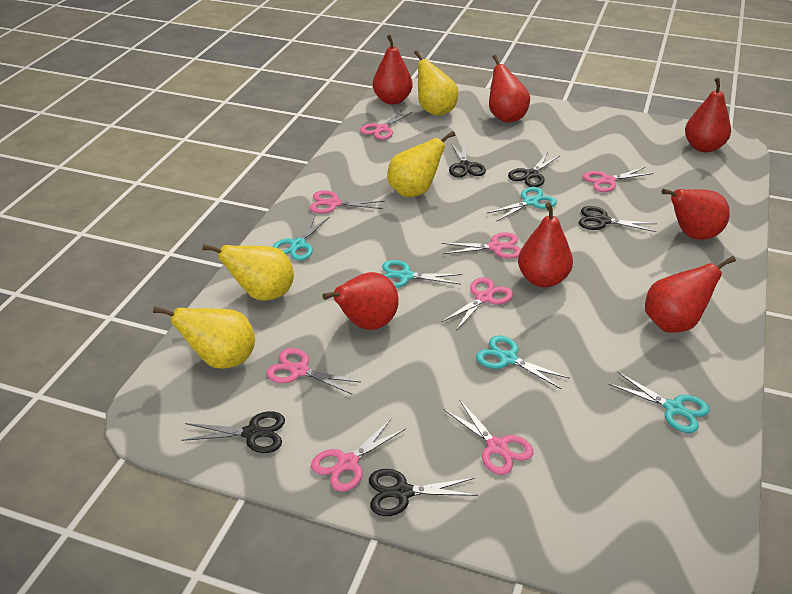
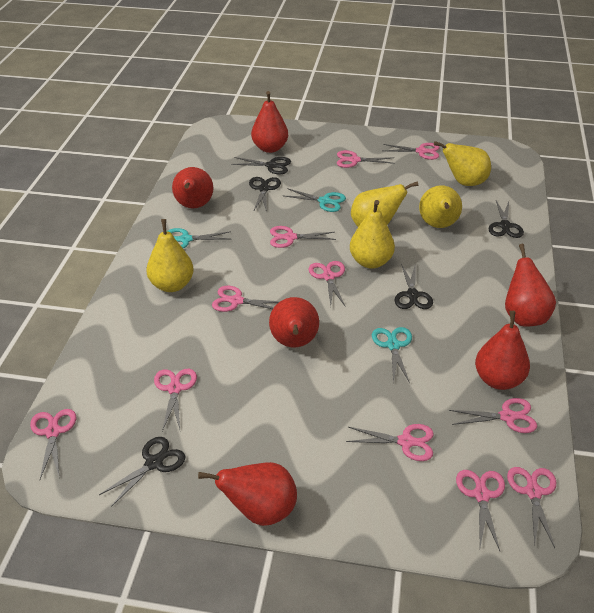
pink scissors: [266,348,360,395] [310,191,385,214] [311,419,406,492] [360,109,413,140] [441,233,521,259] [442,277,513,331] [444,399,533,475] [583,167,654,192] = 8 -> [30,409,76,479] [154,369,197,431] [212,286,280,312] [270,226,336,248] [309,261,346,307] [337,150,395,168] [346,424,434,461] [383,143,439,160] [449,398,537,433] [456,470,505,551] [507,467,556,548] = 11
red pear: [322,272,399,330] [373,35,413,104] [489,55,530,123] [518,203,573,287] [645,256,736,333] [662,189,730,240] [685,78,731,152] = 7 -> [172,167,213,208] [198,462,297,526] [251,91,288,153] [269,297,319,347] [475,311,530,390] [505,244,556,327] = 6
turquoise scissors: [273,214,330,261] [382,260,462,288] [476,336,570,389] [487,187,557,221] [608,372,709,433] = 5 -> [168,228,231,248] [285,188,346,212] [372,327,412,383] = 3
yellow pear: [153,306,255,369] [202,244,294,301] [387,131,455,197] [414,50,458,116] = 4 -> [146,219,194,292] [350,200,395,269] [351,181,419,227] [419,185,462,228] [434,141,491,186] = 5

